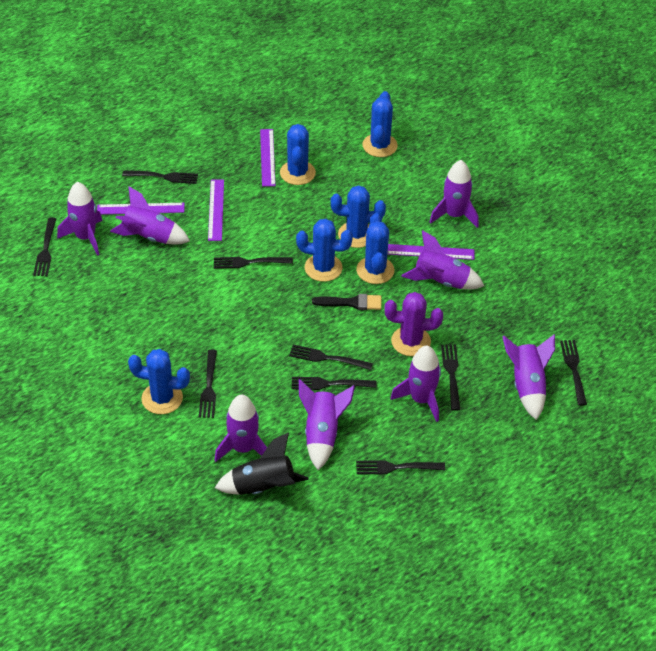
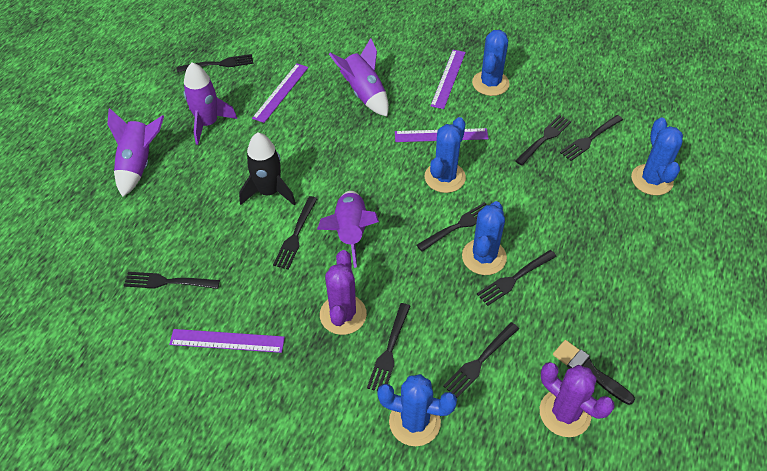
blue cactus: [128,349,190,414] [280,124,316,185] [296,219,353,282] [331,185,386,248] [356,213,395,284] [363,91,398,157] = 6 -> [377,374,457,446] [425,117,466,193] [462,201,507,275] [472,30,510,96] [631,118,683,195] = 5
purple cactus: [385,292,443,356] = 1 -> [320,250,367,335] [540,362,615,437] = 2
purple rocket: [57,182,103,255] [110,186,190,244] [214,395,267,462] [299,379,355,470] [390,346,441,422] [401,230,484,289] [429,160,479,228] [502,334,555,420] = 8 -> [107,108,164,197] [183,62,237,145] [317,191,379,268] [329,38,389,116] = 4

